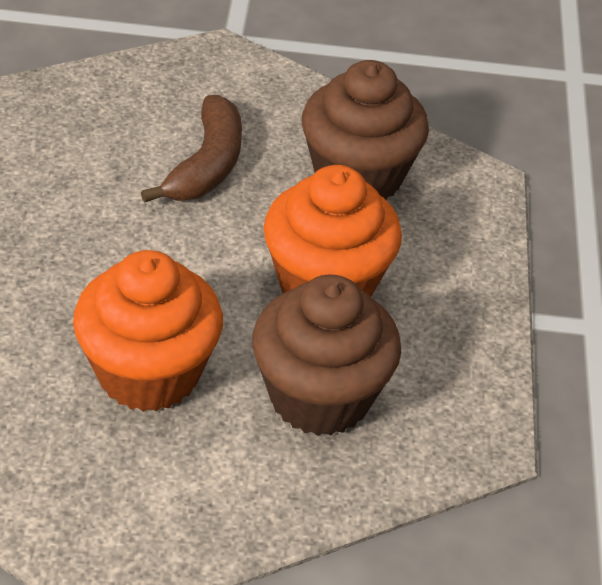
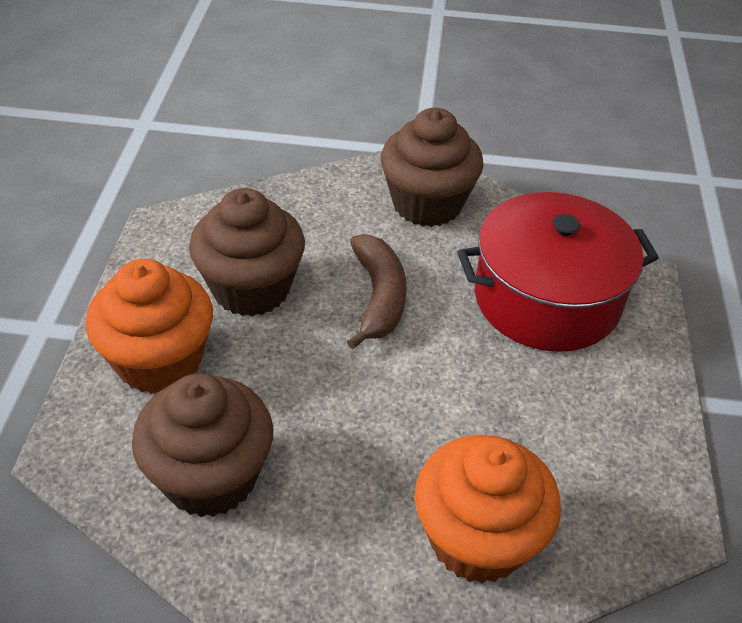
brown cupcake: [252,275,401,436] [302,60,429,200] = 2 -> [132,373,273,517] [189,188,305,317] [381,108,483,227] = 3
red pot: none = 0 -> [457,192,659,352] = 1

